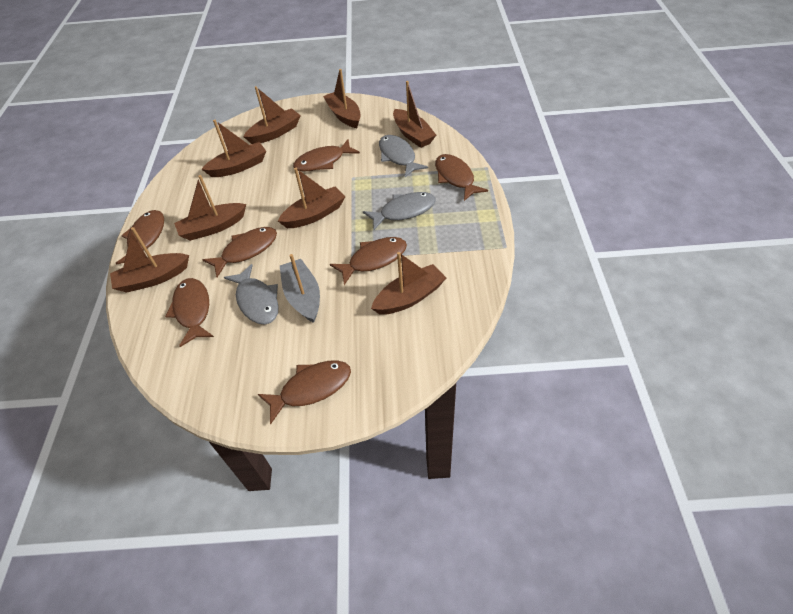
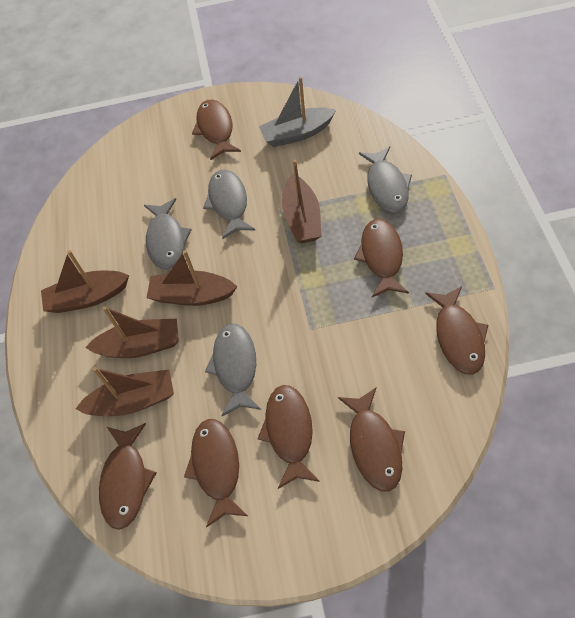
brown boat: [110,227,189,293] [174,175,246,241] [201,120,266,177] [243,86,301,144] [278,168,345,228] [323,69,361,128] [371,252,446,315] [393,81,436,148] = 8 -> [41,250,129,313] [76,367,174,416] [85,306,179,358] [147,250,237,306] [282,160,322,243] = 5
grey fish: [224,264,279,325] [363,192,436,230] [379,135,428,177] = 3 -> [144,198,192,269] [203,169,255,239] [205,323,261,416] [359,146,412,213] = 4

